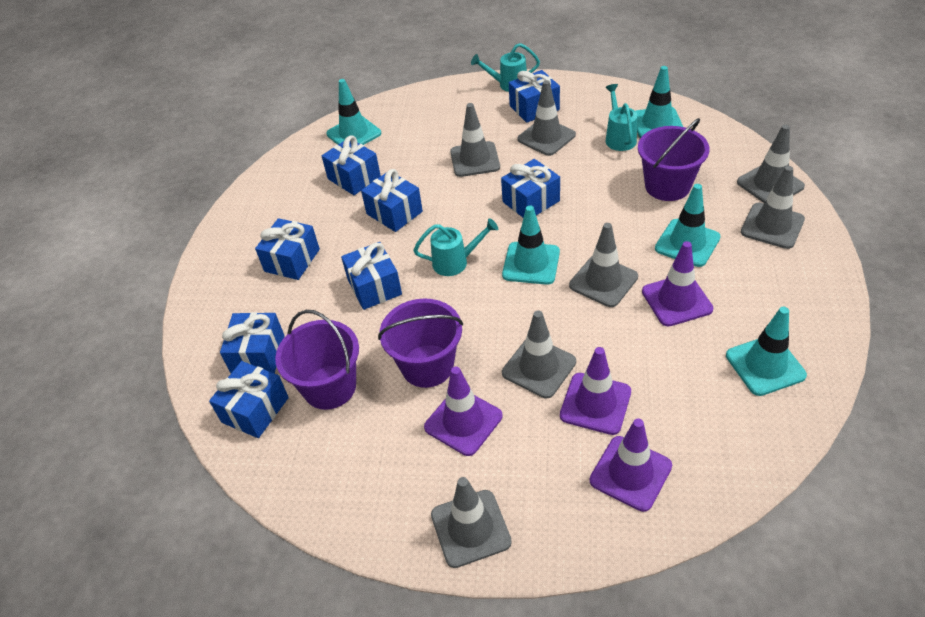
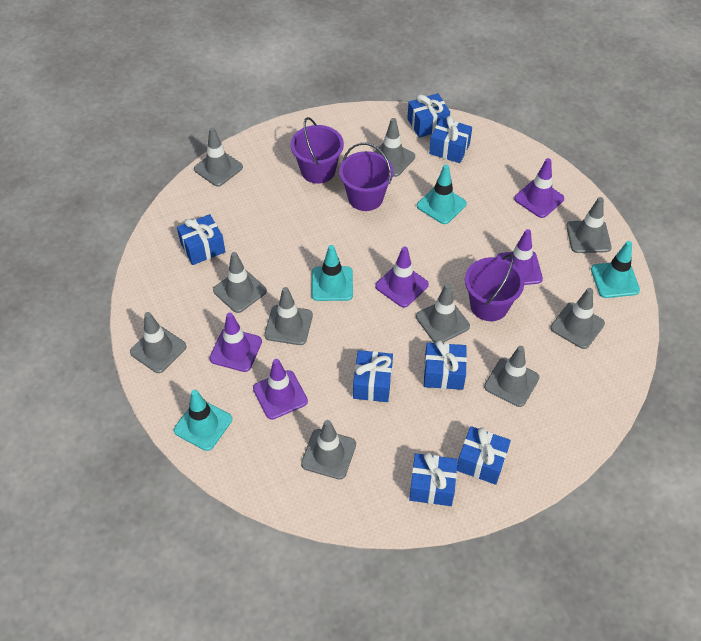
blue gift: [209,361,289,438] [220,312,285,374] [255,218,320,280] [322,136,381,195] [341,242,402,310] [361,169,423,232] [501,159,560,218] [509,70,560,123] = 8 -> [177,214,225,265] [353,350,393,402] [407,93,450,138] [409,453,458,506] [424,340,467,390] [429,116,472,163] [457,426,511,485] = 7
grey traffic cone: [431,477,512,568] [450,103,500,177] [502,310,576,398] [518,80,576,156] [569,223,638,307] [737,125,805,203] [741,166,805,249] = 7 -> [130,312,187,373] [194,127,243,187] [213,252,267,313] [264,287,313,345] [301,420,356,479] [375,118,415,177] [416,283,470,343] [484,346,540,407] [551,288,605,349] [566,197,611,253] = 10
purple traffic cone: [424,367,502,456] [560,347,631,435] [590,419,672,512] [642,241,713,326] = 4 -> [210,313,262,372] [253,359,308,420] [375,247,429,308] [496,229,543,285] [514,158,564,218] = 5
turquoise traffic cone: [326,79,381,145] [502,205,560,285] [636,66,683,138] [655,184,721,267] [726,307,807,396] = 5 -> [174,390,232,451] [311,245,353,301] [417,165,467,224] [591,241,640,298] = 4
turquoise watering can: [413,218,498,276] [471,43,540,92] [605,84,637,151] = 3 -> none = 0

